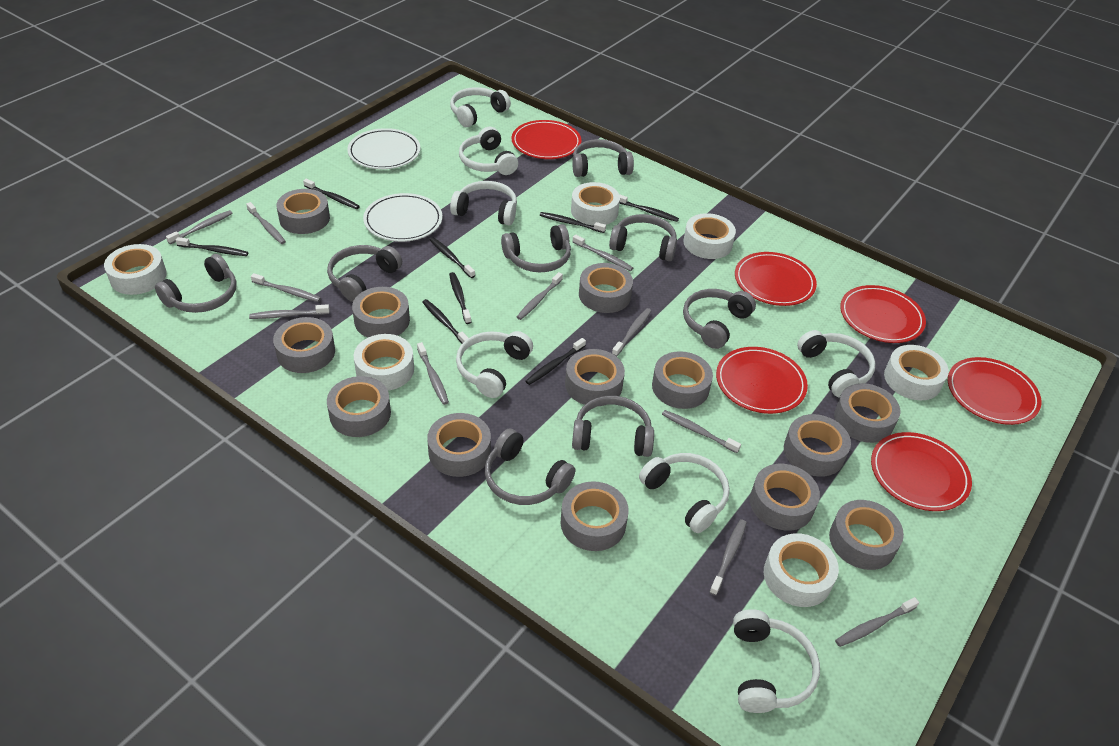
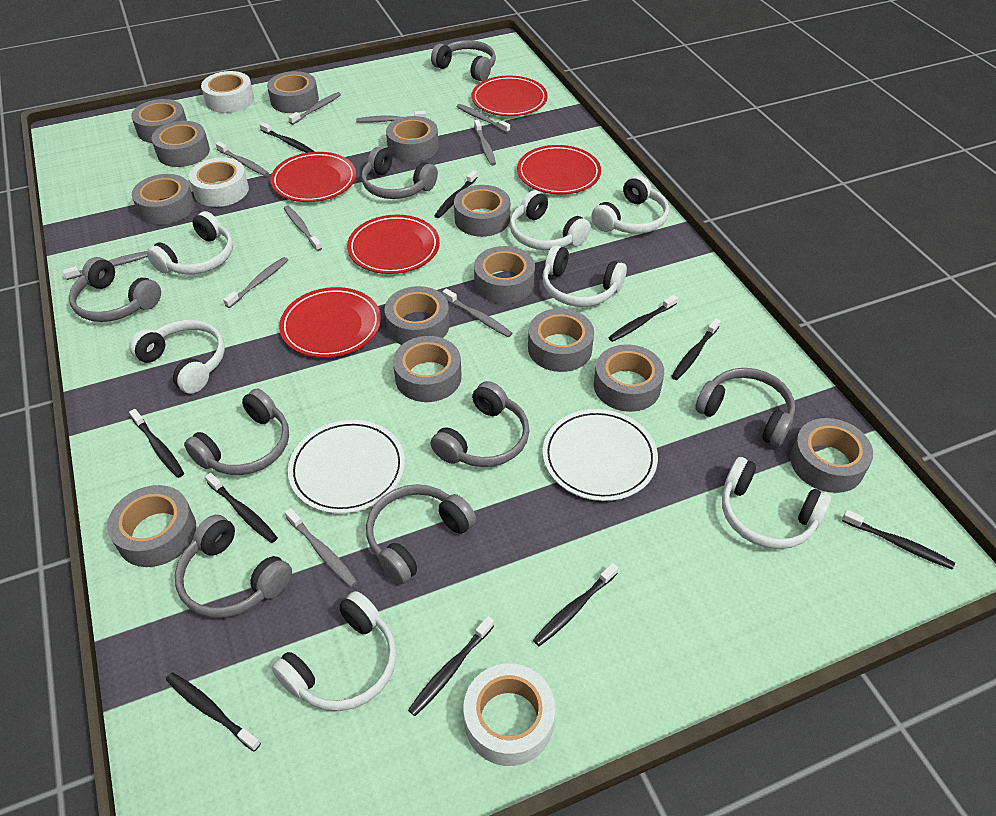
black toothbrush: [176,237,248,256] [303,179,360,209] [422,299,468,344] [430,237,475,278] [449,272,471,324] [525,338,586,385] [540,212,606,233] [619,194,679,222] = 8 -> [129,409,184,478] [166,673,261,752] [205,473,278,543] [259,122,314,153] [408,616,494,716] [434,170,478,218] [533,563,618,646] [608,295,678,342] [671,318,720,380] [842,510,955,569] = 10
grey toothbrush: [166,210,233,244] [246,202,286,244] [249,304,330,319] [251,273,321,302] [417,342,449,405] [517,272,563,320] [573,234,633,271] [612,308,651,357] [662,410,741,453] [710,519,747,596] [835,597,919,647] = 11 -> [62,251,147,280] [216,142,269,176] [223,257,288,308] [284,206,322,251] [285,508,357,587] [288,92,341,125] [356,111,426,123] [442,288,512,337] [456,104,510,133] [474,120,496,166] = 10
red plate: [512,120,581,159] [716,347,808,414] [735,252,817,306] [840,285,926,343] [871,432,972,511] [948,357,1041,425] = 6 -> [270,152,356,202] [279,287,381,358] [347,215,440,274] [472,76,548,116] [517,145,601,195] = 5
white tape: [104,244,167,295] [354,334,414,391] [571,182,620,226] [683,213,736,259] [764,533,839,607] [884,345,949,400] = 6 -> [189,157,249,207] [201,71,254,113] [463,663,555,766] = 3

